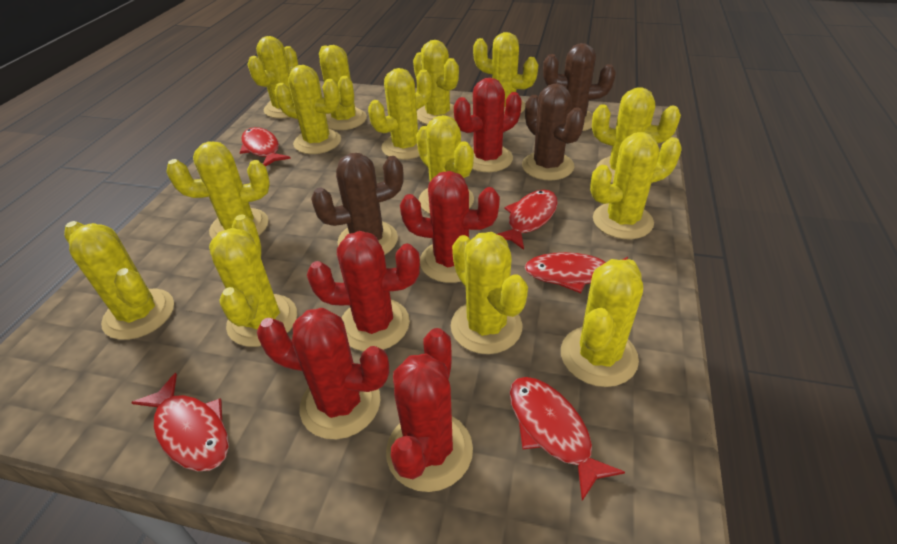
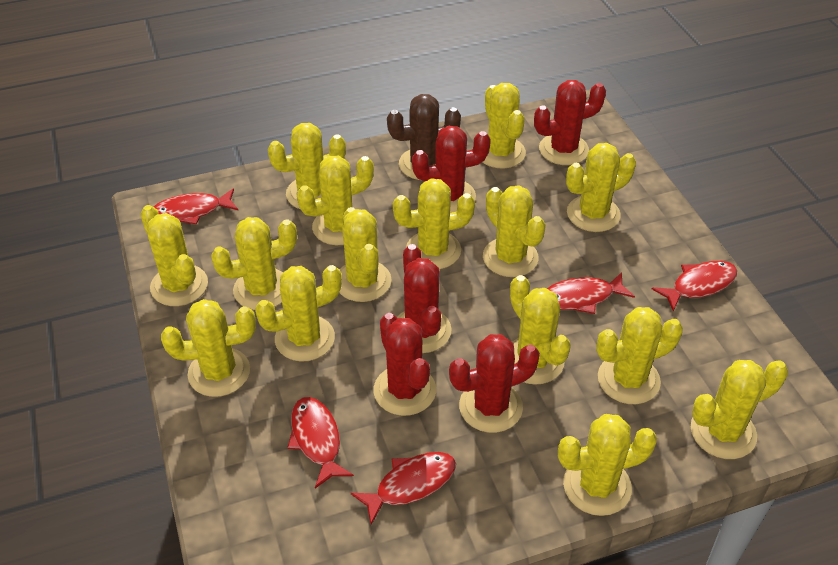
brown cactus: [311,153,404,255] [522,84,585,180] [543,43,616,131] = 3 -> [387,94,461,180] = 1
yellow cactus: [64,221,174,340] [166,141,270,239] [209,214,297,347] [247,36,298,119] [275,65,341,154] [319,45,367,130] [368,68,432,160] [413,40,459,125] [416,115,474,214] [451,232,528,354] [473,32,538,113] [561,259,643,387] [590,132,682,239] [592,87,681,184] = 14 -> [141,205,208,306] [161,299,256,397] [211,217,297,310] [255,265,342,362] [267,123,346,209] [297,155,374,245] [339,207,392,302] [393,178,475,269] [483,83,526,169] [483,185,546,277] [510,275,571,385] [558,414,657,516] [566,143,636,232] [596,307,683,404] [691,360,788,459] = 15

